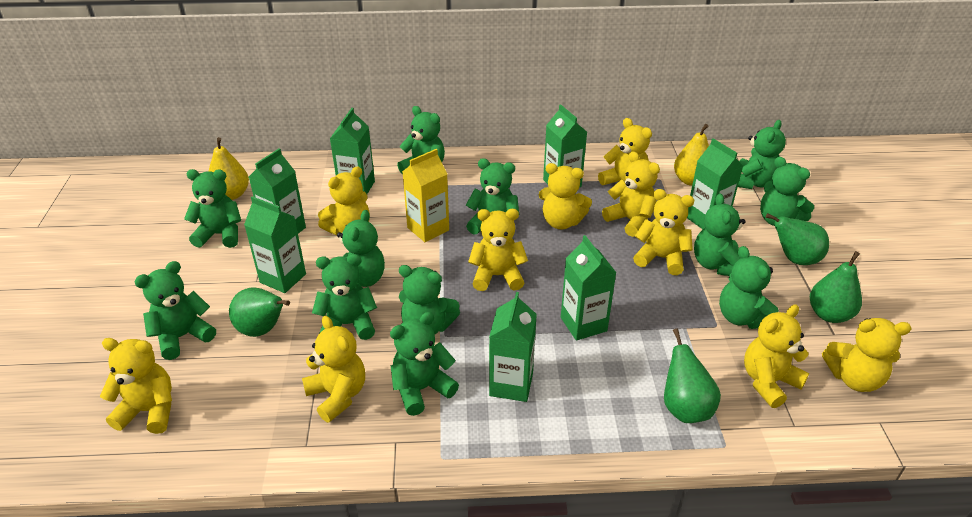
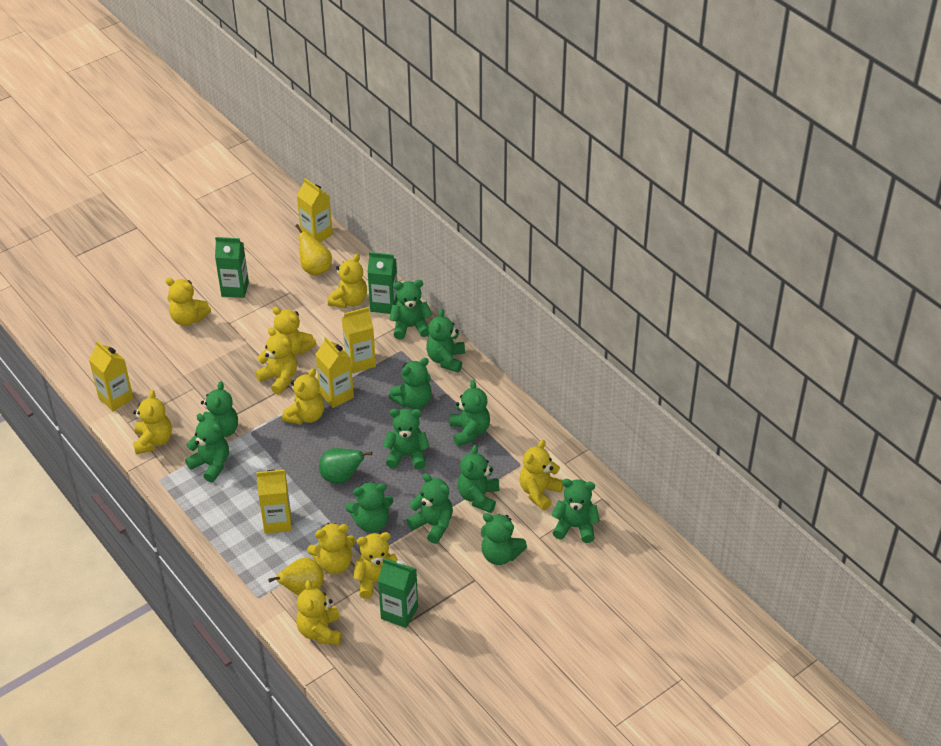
green carton: [244,196,306,293] [249,148,306,233] [330,108,375,194] [489,292,537,402] [543,104,587,187] [561,235,616,341] [687,138,743,229] = 7 -> [215,237,249,298] [367,252,398,314] [378,558,418,628] = 3
green pear: [229,287,290,337] [664,328,721,423] [766,213,829,265] [810,251,862,323] = 4 -> [319,448,372,484] = 1
yellow carton: [402,149,449,242] = 1 -> [89,341,134,411] [256,470,292,534] [297,178,333,242] [315,337,354,408] [342,307,376,373] = 5

